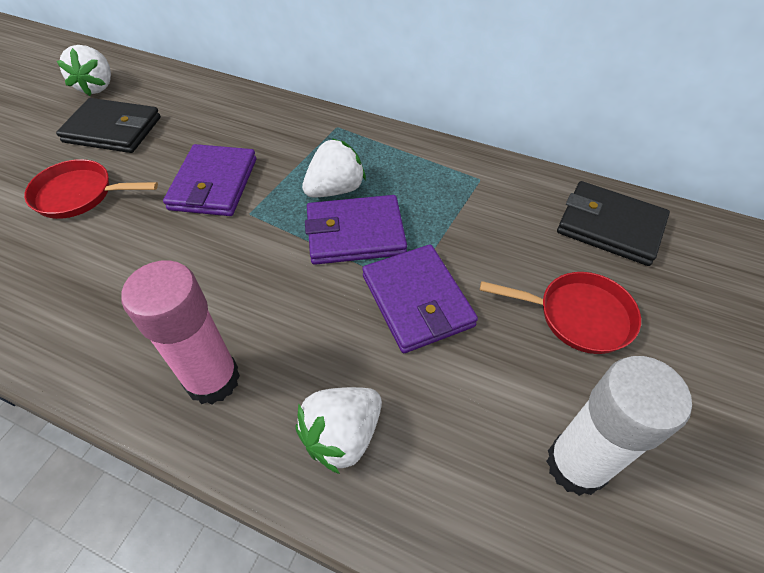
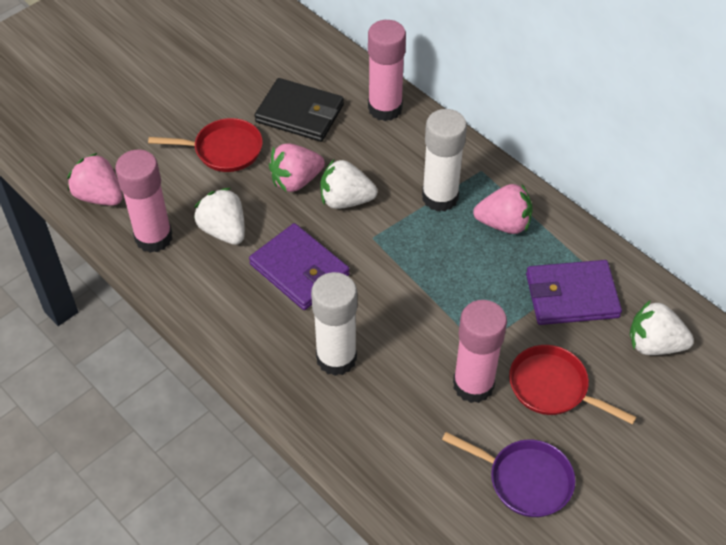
black wallet: [56,98,161,153] [557,181,670,266] = 2 -> [255,78,344,142] = 1
pink glue stick: [121,260,240,404] = 1 -> [115,150,173,253] [368,20,406,121] [453,300,507,403] = 3
pink strawberry: none = 0 -> [67,153,122,206] [269,143,325,192] [473,184,533,234] = 3
purple pan: none = 0 -> [442,432,576,517] = 1
purple wallet: [163,144,256,216] [305,195,407,265] [362,245,478,353] = 3 -> [249,223,350,310] [526,260,622,325] = 2
white glue stick: [546,356,692,496] = 1 -> [311,272,357,376] [422,109,467,212] = 2

